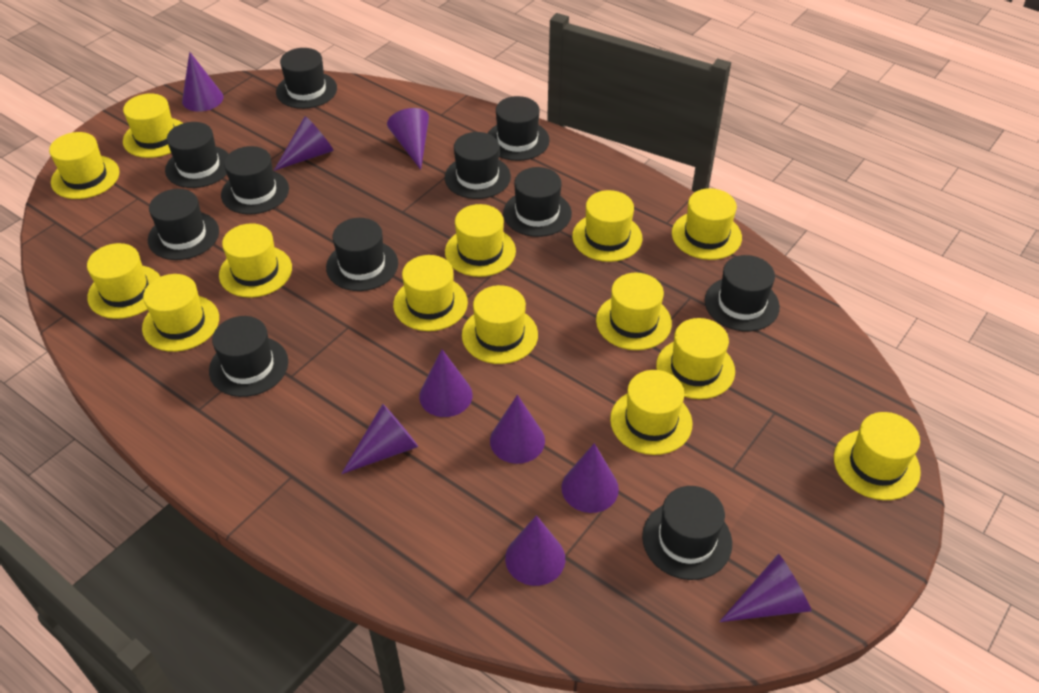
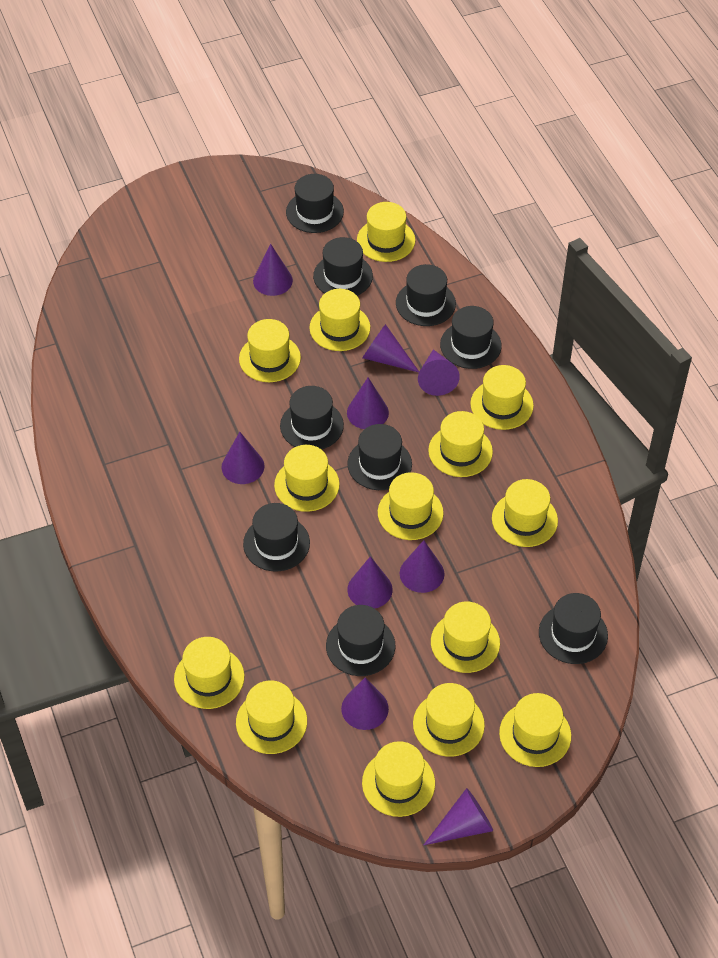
black hat: [148,189,219,260] [165,122,228,188] [209,316,288,397] [221,146,289,214] [276,48,337,109] [326,218,398,291] [445,132,511,199] [488,96,550,161] [503,167,572,237] [642,486,732,580] [705,255,780,332] = 11 -> [243,503,310,571] [280,386,344,450] [286,174,344,233] [313,237,373,296] [326,605,395,676] [347,424,412,490] [396,264,456,326] [440,306,502,369] [539,593,608,664] = 9

